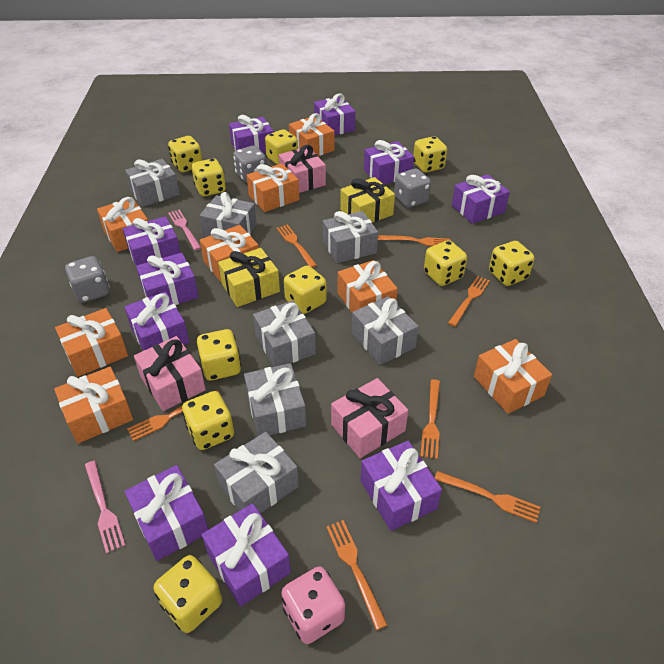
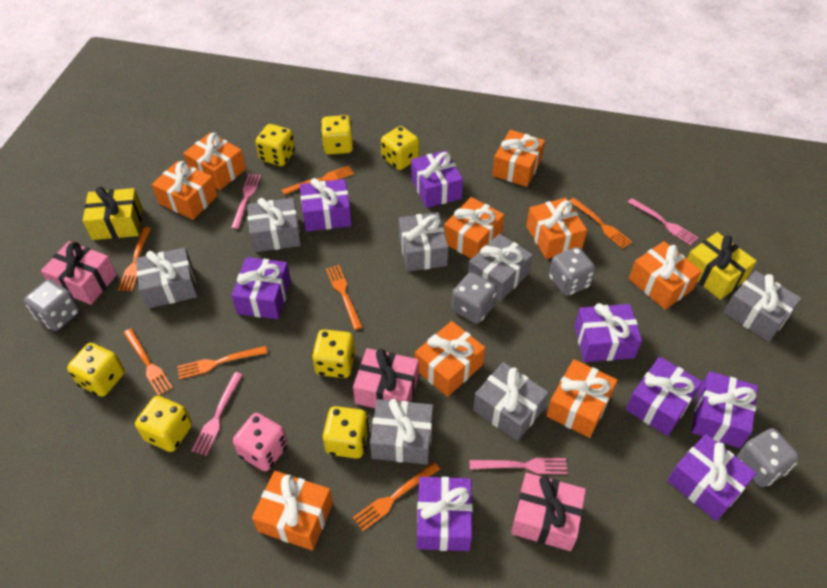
grey dice: [65,256,110,303] [233,146,267,183] [394,169,431,208] = 3 -> [24,279,80,331] [452,272,497,324] [549,247,596,296] [736,428,800,487] = 4
orange gift: [54,367,133,444] [55,308,128,377] [97,197,148,252] [200,225,259,282] [247,163,299,212] [289,113,334,156] [338,260,398,312] [474,339,552,414] = 8 -> [152,161,218,220] [183,133,246,190] [252,471,333,551] [415,321,485,397] [444,197,504,259] [492,130,545,187] [526,198,587,259] [546,359,618,438] [629,241,702,310] = 9
pink fork: [85,461,125,554] [168,210,201,250] = 2 -> [192,372,243,456] [231,174,261,229] [469,458,568,474] [628,198,698,245] = 4
purple gift: [123,216,181,266] [124,291,189,351] [125,465,208,561] [136,253,199,305] [202,503,291,607] [229,115,273,153] [314,93,356,136] [361,441,442,531] [364,140,414,184] [452,174,510,224] = 10 -> [232,257,291,319] [300,178,352,232] [411,150,463,208] [417,477,473,551] [575,303,642,362] [626,357,702,436] [667,434,757,521] [691,371,758,448] = 8
yellow dice: [153,555,222,633] [168,136,202,172] [182,391,234,450] [192,158,226,196] [197,329,241,381] [265,129,298,165] [284,265,327,314] [413,136,447,173] [424,240,467,286] [489,241,534,286] = 10 -> [67,343,125,397] [135,396,192,452] [256,124,295,166] [312,329,355,378] [321,115,354,155] [323,406,369,459] [381,126,419,170] = 7

